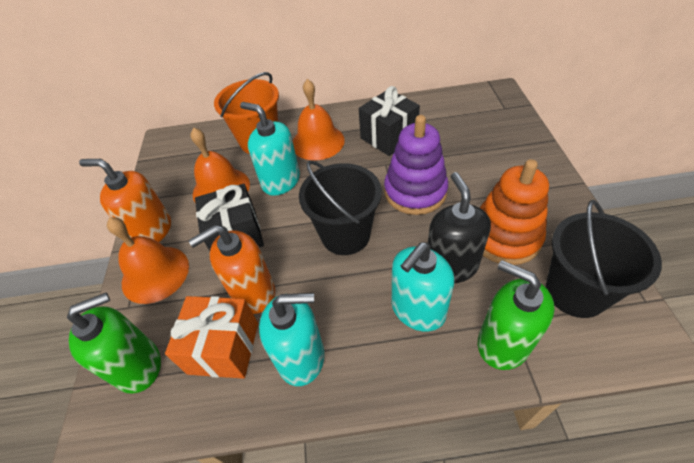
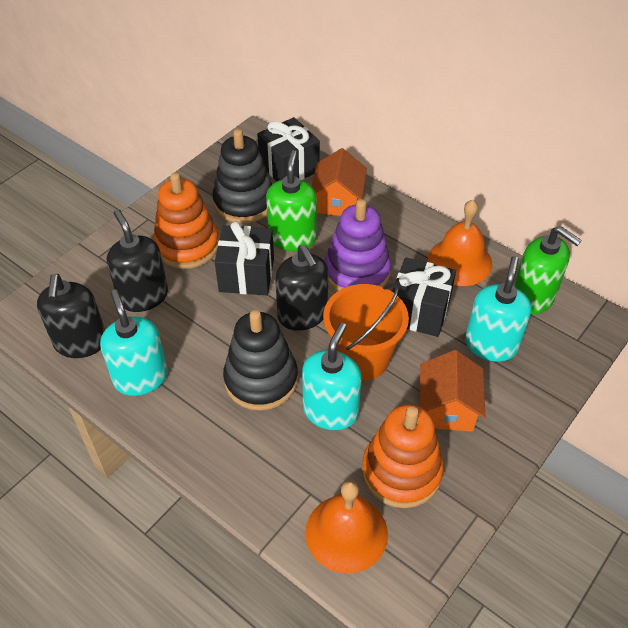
black bucket: [299,161,382,255] [546,200,662,318] = 2 -> none = 0
black gift: [195,184,264,251] [359,86,420,156] = 2 -> [215,221,274,295] [257,117,320,181] [392,257,456,337] = 3
black soap dispenser: [428,172,491,284] = 1 -> [37,274,105,358] [107,209,168,312] [275,245,328,331] = 3
black stacking toy: none = 0 -> [213,129,272,224] [223,310,298,411] = 2
orange bell: [107,217,189,304] [191,128,250,202] [293,79,345,160] = 3 -> [305,480,388,574] [428,200,492,286] = 2
orange gift: [165,296,258,379] = 1 -> none = 0
orange house: none = 0 -> [311,148,367,216] [420,350,485,432] = 2
orange soap dispenser: [79,159,171,242] [188,225,275,314] = 2 -> none = 0
orange stacking toy: [480,159,549,265] = 1 -> [153,172,219,269] [362,404,444,508] = 2

